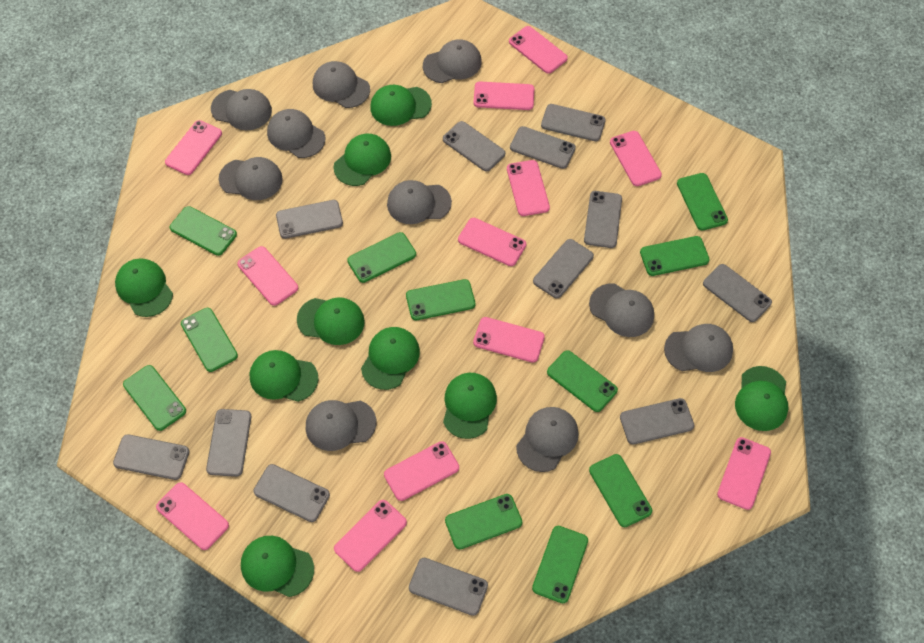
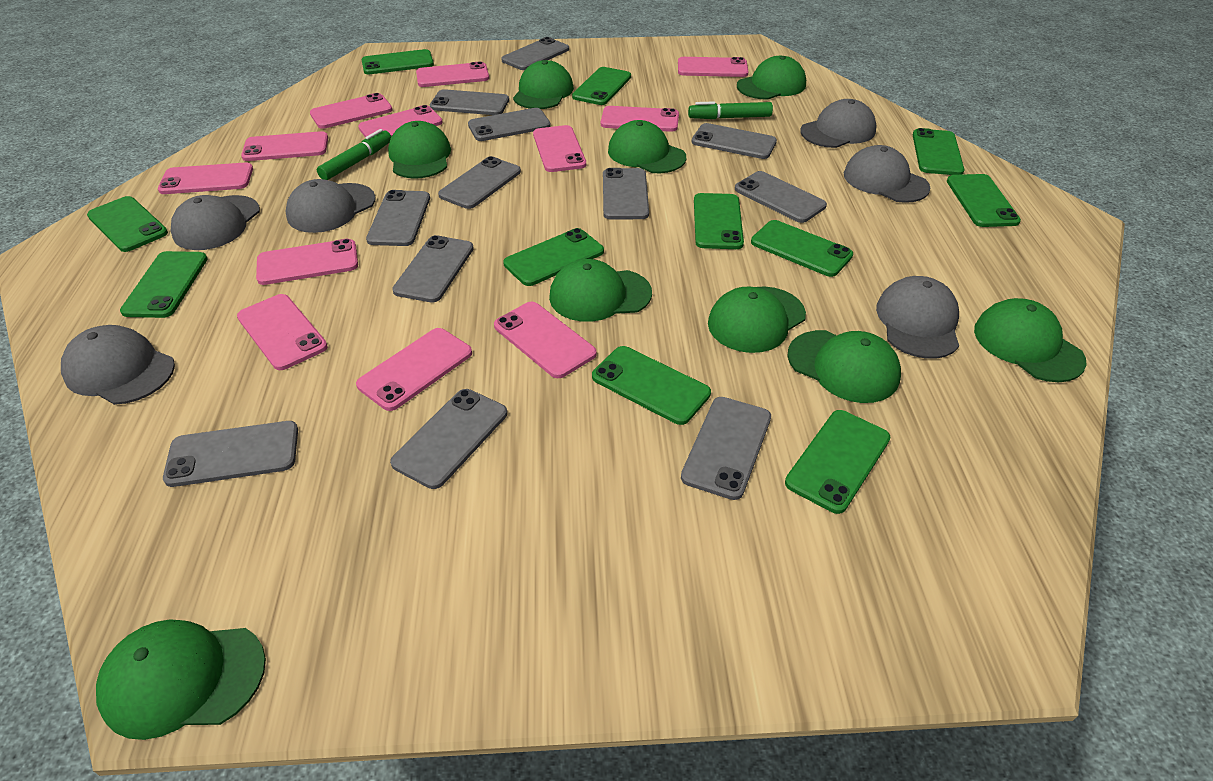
green marker: none = 0 -> [317,129,391,180] [688,101,773,119] = 2
grey cap: [211,89,272,130] [218,157,283,200] [267,109,325,158] [306,400,376,451] [313,61,370,108] [387,180,452,224] [423,39,482,83] [516,407,579,472] [589,283,654,337] [664,324,733,372] = 10 -> [61,325,175,405] [171,195,260,250] [286,179,376,233] [800,99,877,148] [844,145,930,203] [876,276,959,359] = 6

